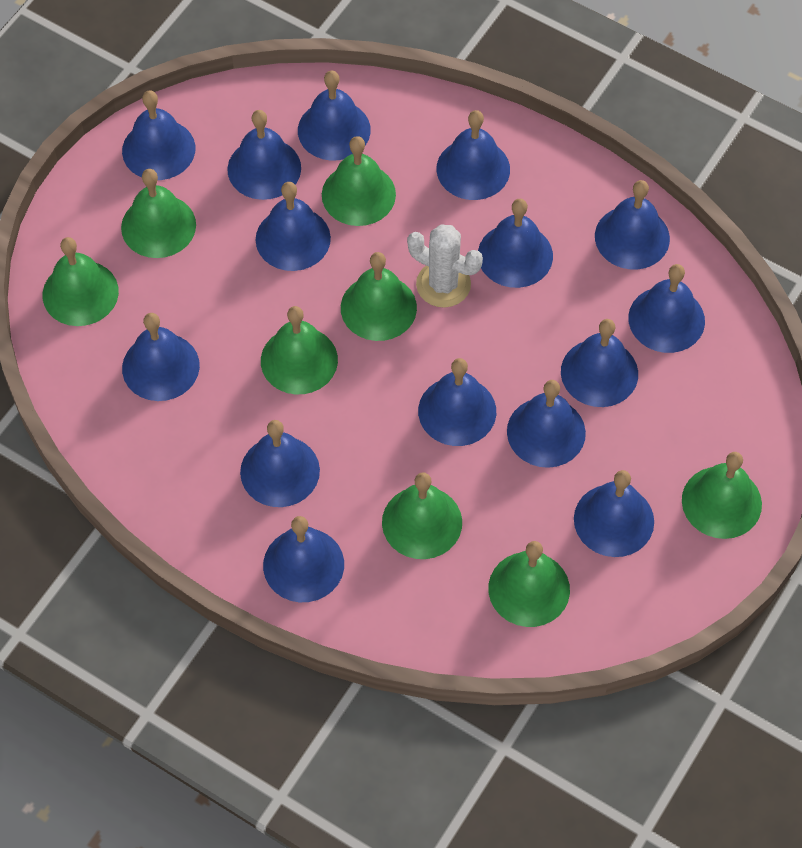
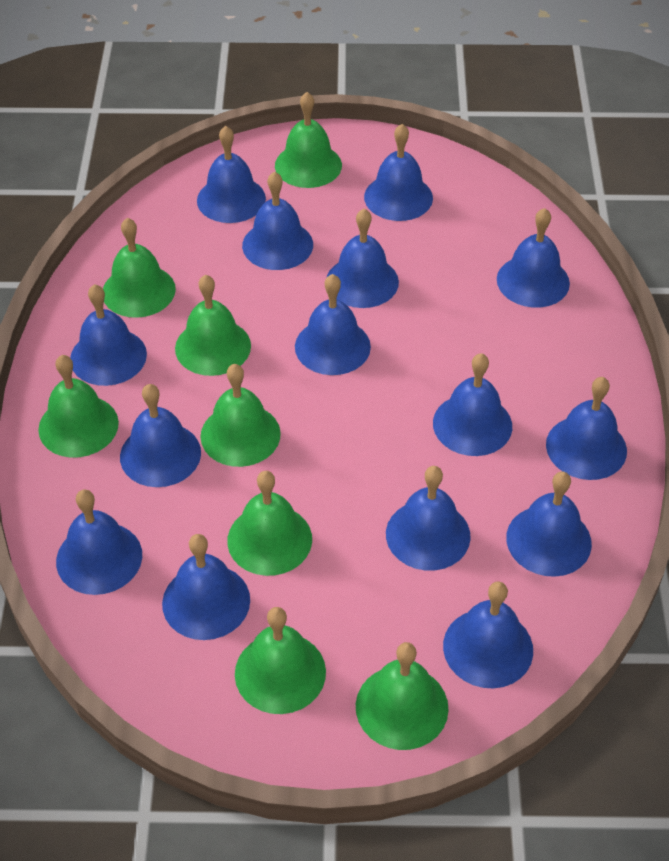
white cactus: [407,224,483,308] = 1 -> none = 0

